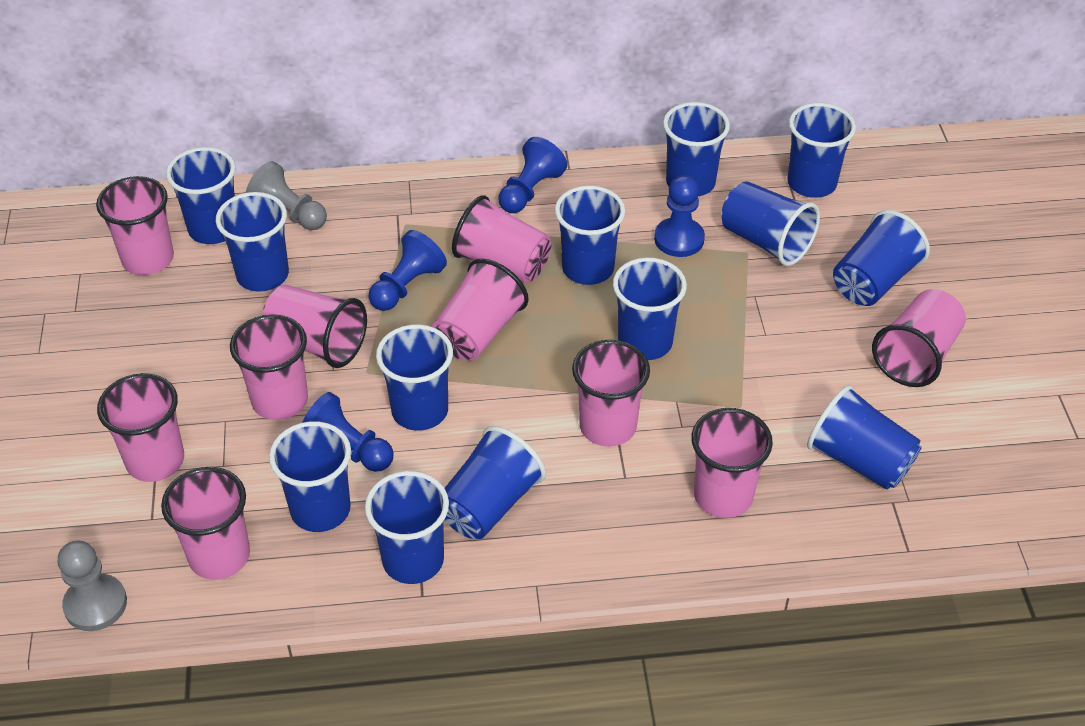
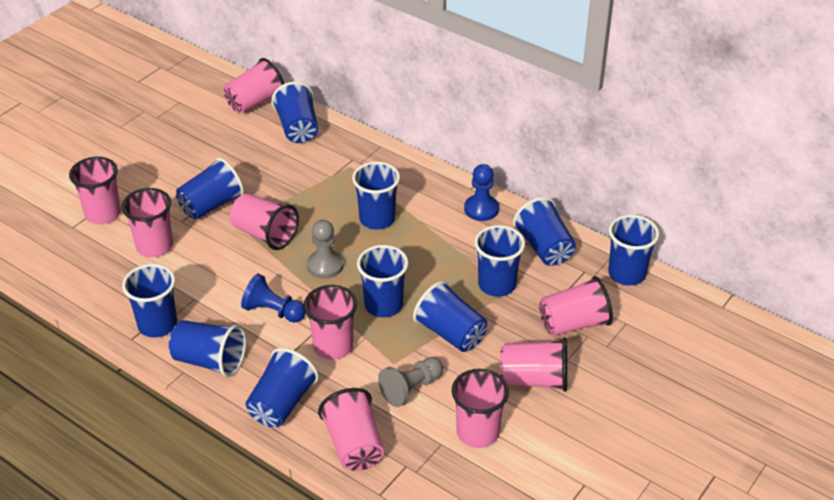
blue cup: [166,147,236,244] [216,192,289,292] [269,421,351,532] [365,471,449,584] [376,325,453,431] [444,426,546,539] [555,186,625,285] [613,258,687,360] [663,102,730,196] [721,181,820,266] [787,103,856,198] [807,385,921,490] [833,210,930,306] = 13 -> [122,264,177,338] [169,320,246,377] [176,157,244,219] [246,348,319,427] [271,82,318,143] [352,162,400,229] [357,245,409,317] [413,281,487,352] [474,225,525,297] [513,197,576,266] [608,215,659,286] = 11
blue pawn: [302,392,394,472] [369,230,447,311] [498,137,567,213] [654,175,705,257] = 4 -> [241,274,306,323] [464,164,499,221] = 2
pink cup: [96,176,174,275] [97,373,184,482] [161,467,250,580] [230,314,308,420] [262,285,367,368] [432,259,529,361] [452,195,551,283] [572,340,650,447] [691,408,773,518] [872,289,966,387] = 10 -> [69,157,121,224] [122,188,173,257] [224,58,284,114] [230,193,299,250] [304,285,357,360] [318,388,384,471] [452,369,509,448] [500,337,567,392] [539,276,613,336] = 9

